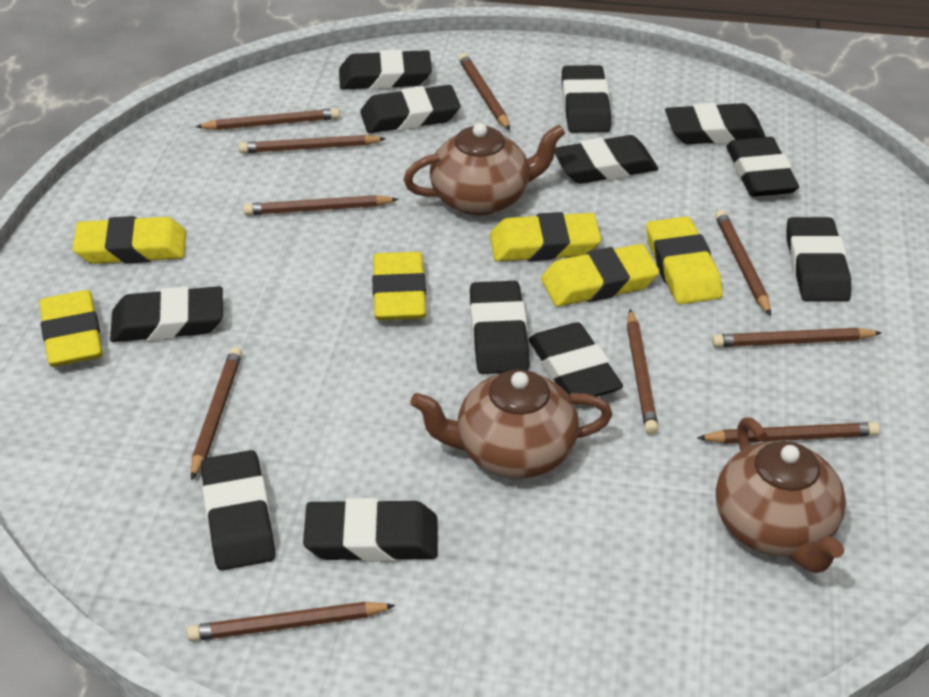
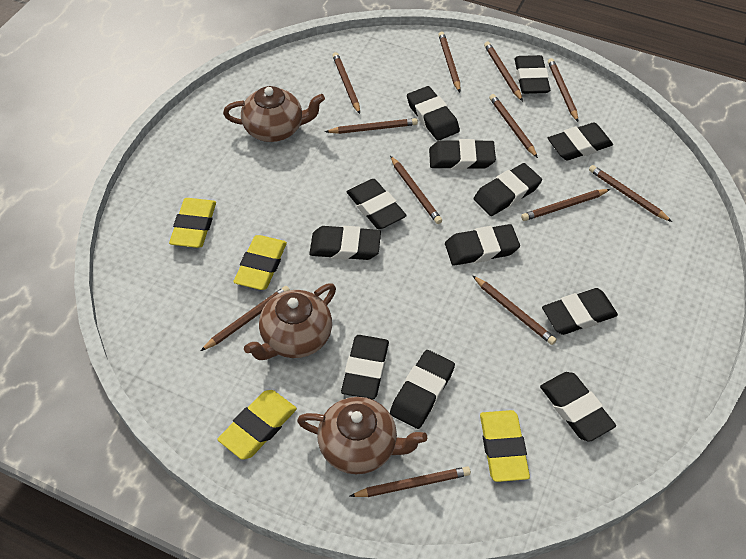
brown pencil: [187,602,396,641] [191,347,242,480] [195,108,340,130] [239,135,386,153] [243,195,399,215] [458,53,510,130] [627,309,658,435] [697,422,880,444] [712,328,882,347] [715,210,771,316] = 10 -> [201,286,290,351] [325,118,418,134] [332,52,360,114] [350,466,471,497] [390,156,442,224] [438,31,460,92] [473,276,557,345] [484,42,523,101] [489,94,538,158] [521,189,610,221] [548,58,578,122] [589,165,672,222] = 12
yellow eraser: [39,290,103,367] [72,216,186,264] [372,252,426,320] [490,212,601,262] [541,244,660,307] [646,216,722,304] = 6 -> [169,198,216,248] [217,390,297,460] [233,235,287,290] [480,410,530,482] = 4

